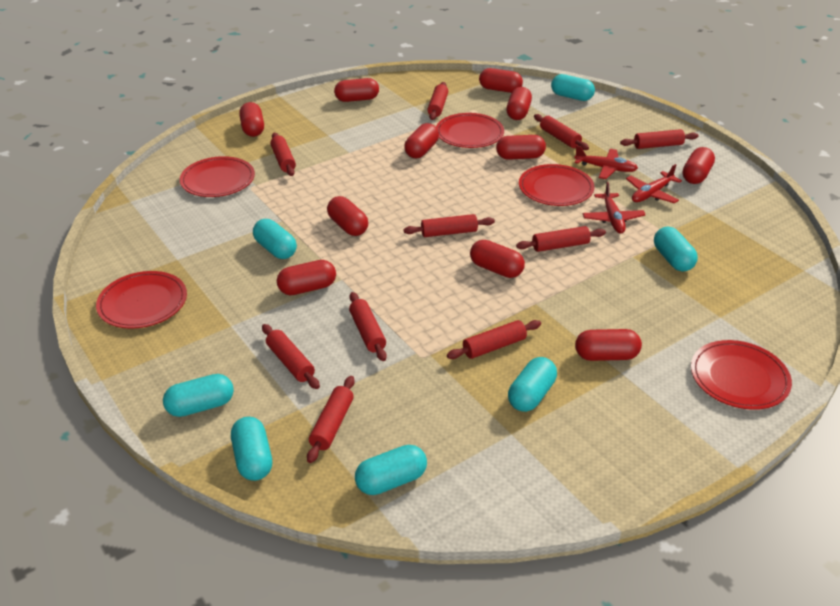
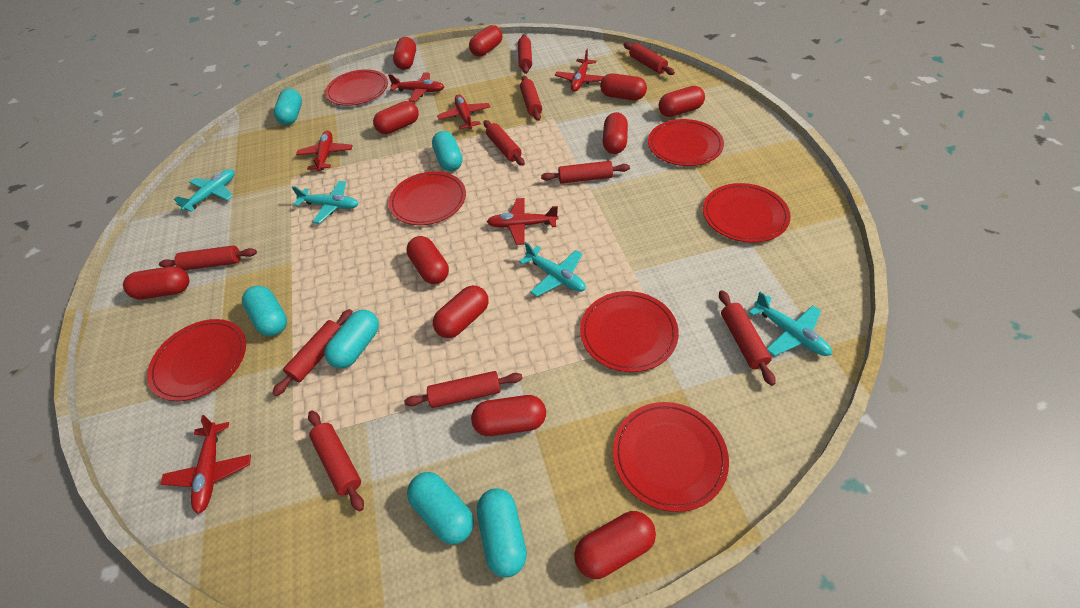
red plane: [575,145,638,179] [583,182,646,234] [626,164,682,204] = 3 -> [161,415,251,514] [296,131,353,171] [388,72,444,102] [437,94,490,129] [487,198,558,245] [555,49,604,92] = 6
red plate: [96,271,187,329] [179,156,255,197] [436,113,504,148] [519,164,594,206] [691,340,792,410] = 5 -> [147,319,246,401] [325,69,388,106] [388,171,466,225] [580,291,679,372] [613,402,729,512] [648,119,724,166] [703,183,791,243] = 7
turquoise capsule: [163,374,234,417] [231,417,272,481] [253,219,297,259] [355,445,427,495] [508,357,557,412] [551,74,595,101] [654,227,698,272] = 7 -> [242,286,287,336] [274,88,302,125] [324,310,379,369] [407,472,474,545] [432,131,463,171] [477,488,527,578] = 6
turquoise plane: none = 0 -> [174,169,235,212] [292,181,358,224] [519,242,586,297] [749,292,832,356] = 4

